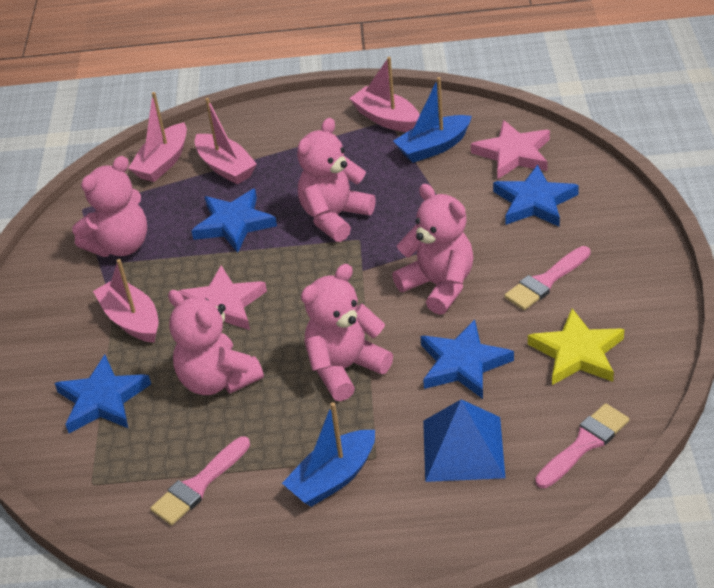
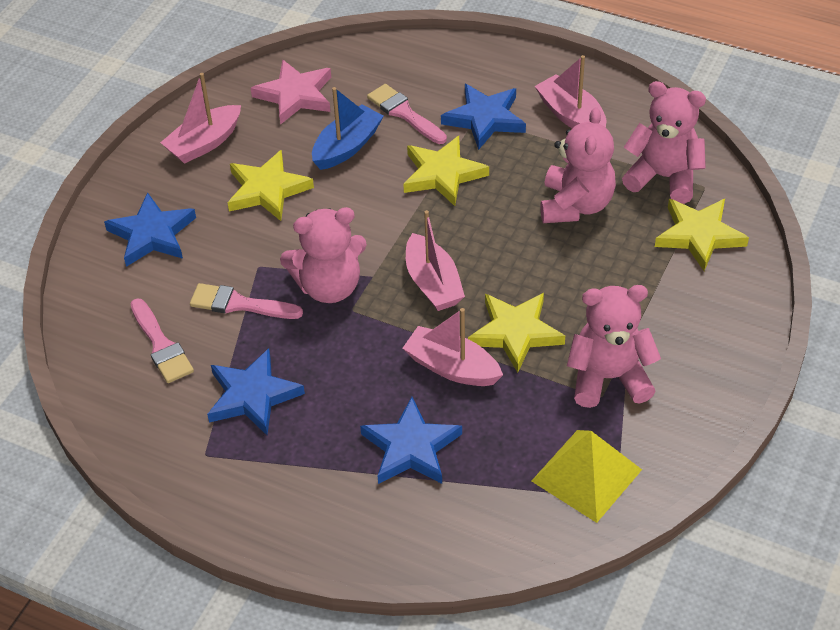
blue boat: [282,402,375,507] [393,77,472,163] = 2 -> [312,87,384,170] = 1
blue pyramid: [423,399,505,482] = 1 -> none = 0
pink star: [178,265,267,330] [471,120,550,180] = 2 -> [251,59,331,125] = 1
pink teddy bear: [72,156,147,257] [168,290,264,395] [297,118,376,242] [301,264,393,401] [392,184,474,315] = 5 -> [280,207,367,303] [541,107,616,223] [567,285,661,408] [622,81,706,204] = 4
yellow pyramid: none = 0 -> [532,430,642,523] = 1
yellow star: [528,308,624,385] = 1 -> [228,150,314,221] [403,136,489,206] [468,293,565,373] [655,199,749,271] = 4

